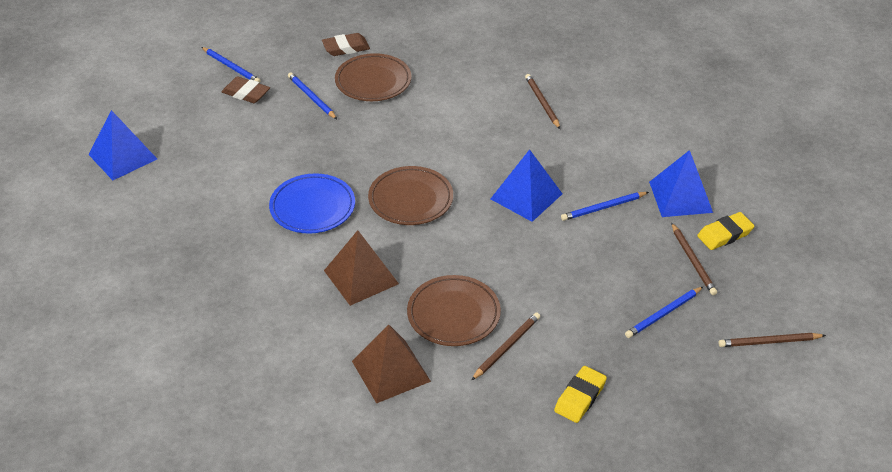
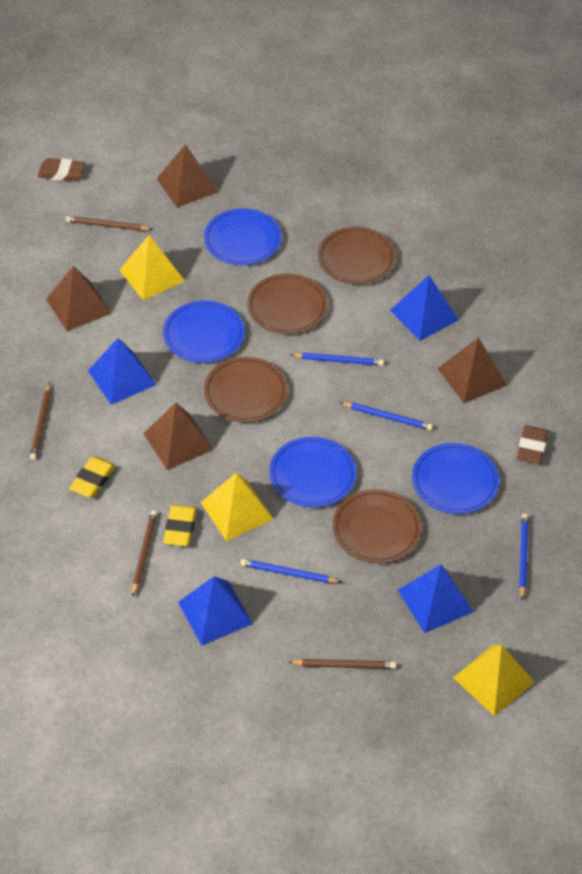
blue plate: [269,173,355,233] = 1 -> [163,301,245,363] [204,208,282,265] [269,437,356,508] [412,443,499,514] = 4
blue pyramid: [89,110,157,180] [491,149,563,222] [649,150,713,217] = 3 -> [88,338,156,405] [178,576,253,646] [390,275,459,341] [398,564,473,633] = 4
brown plate: [335,53,412,101] [368,166,453,225] [407,275,501,346] = 3 -> [204,357,288,423] [247,273,328,334] [318,227,396,285] [333,489,421,563] = 4
brown pyramid: [324,230,399,306] [352,325,431,404] = 2 -> [46,266,112,331] [143,403,214,470] [157,144,218,207] [437,337,507,403] = 4
yellow pyramid: none = 0 -> [119,235,185,300] [201,473,273,541] [453,644,534,716] = 3

